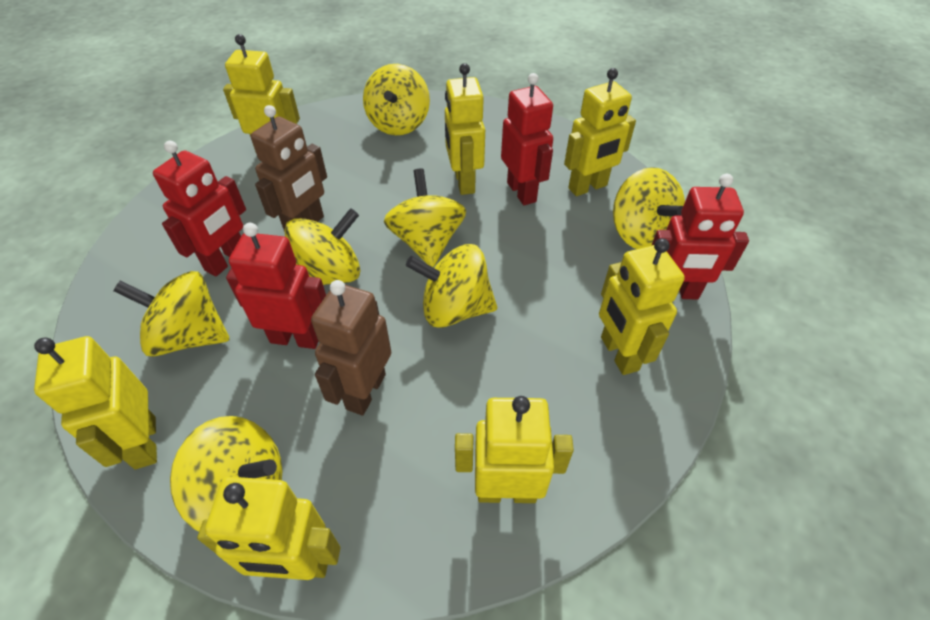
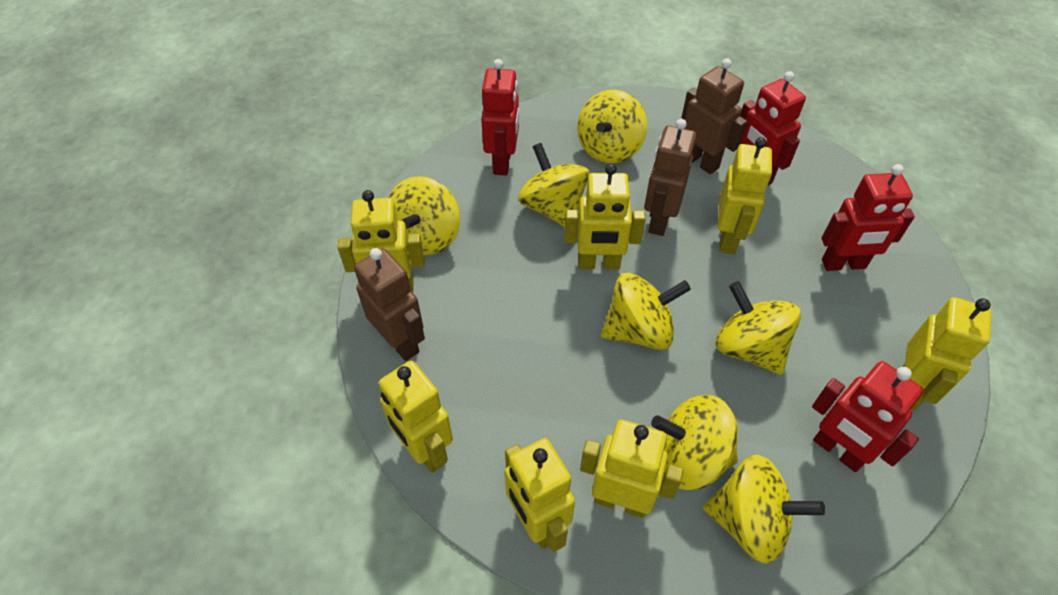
brown robot: [251,105,327,230] [311,280,391,415] = 2 -> [354,248,425,361] [644,119,697,236] [682,58,748,174] = 3

